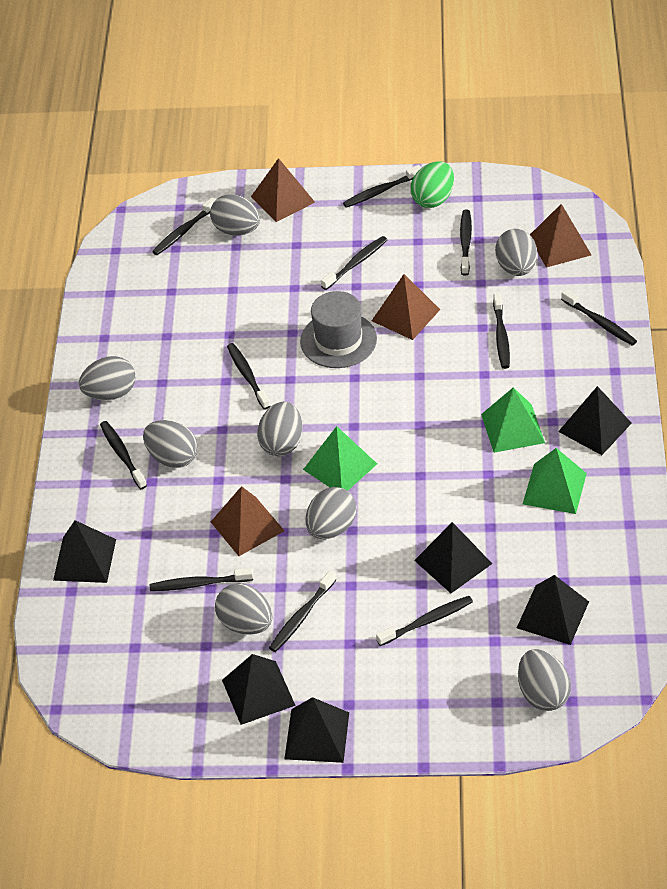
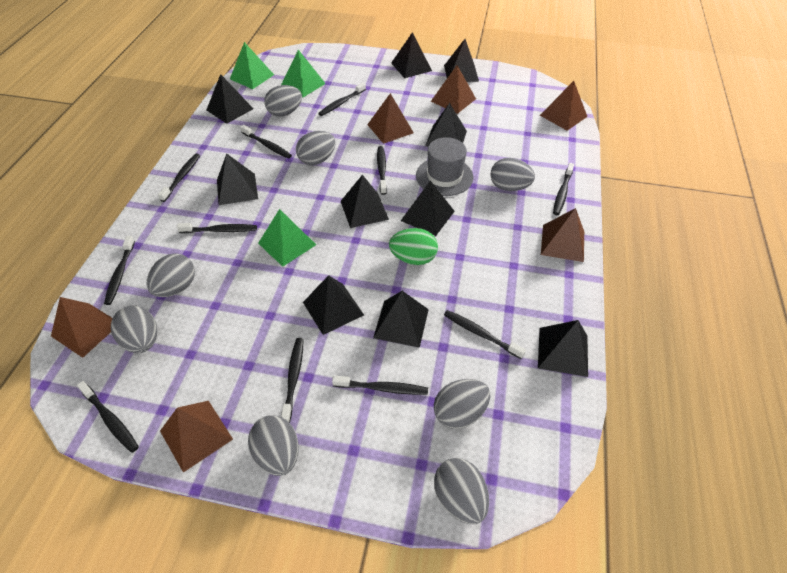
black pyramid: [53,520,116,583] [222,654,296,725] [285,697,349,763] [414,522,492,593] [517,575,589,645] [558,386,632,455] = 6 -> [207,74,253,124] [217,154,258,205] [303,275,364,335] [341,175,389,228] [373,291,429,348] [391,32,432,78] [401,180,455,236] [425,103,467,147] [444,39,479,82] [538,320,588,377] = 10
brown pyramid: [211,486,284,556] [251,158,315,222] [372,274,440,340] [530,204,591,268] = 4 -> [51,297,113,358] [160,401,233,472] [367,93,414,144] [431,65,476,114] [540,81,587,131] [541,208,584,262] = 6

